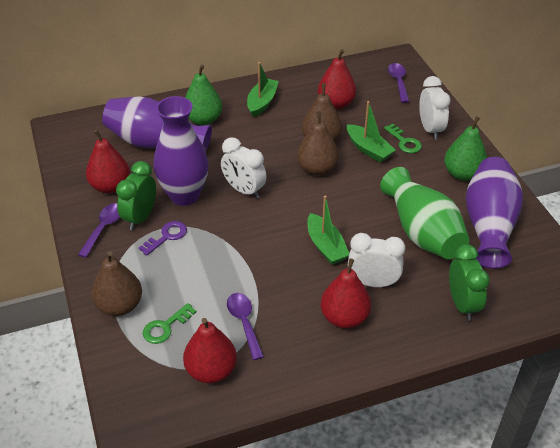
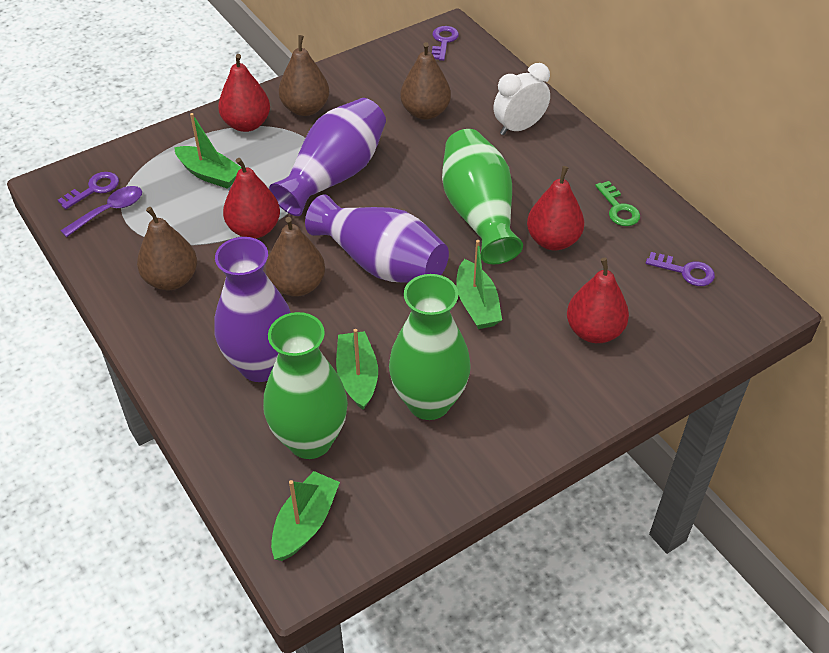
brown pear: [91,251,142,316] [297,111,339,176] [302,83,342,142] = 3 -> [137,207,197,290] [266,217,325,297] [279,35,329,116] [400,42,451,120] = 4
green boat: [247,62,279,117] [307,195,349,265] [347,101,396,162] = 3 -> [174,113,241,189] [271,471,340,561] [336,329,378,410] [456,240,502,329] = 4
green clock: [116,161,156,230] [449,244,489,321] = 2 -> none = 0
green key: [143,303,197,344] [384,124,422,153] = 2 -> [595,181,640,226] = 1
green pear: [185,65,222,125] [444,116,487,181] = 2 -> none = 0
green vase: [380,167,469,259] = 1 -> [263,312,348,459] [389,274,471,420] [442,129,523,264] = 3
purple key: [139,221,187,256] = 1 -> [58,172,119,209] [432,26,459,61] [646,252,715,286] = 3
purple spoon: [78,203,120,258] [227,293,264,360] [388,63,409,103] = 3 -> [61,186,142,237] = 1
white clock: [221,137,267,199] [348,233,405,287] [419,76,451,140] = 3 -> [493,63,550,135] = 1

